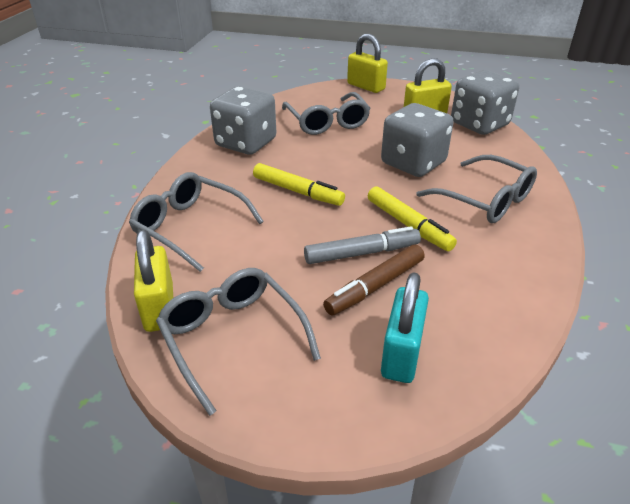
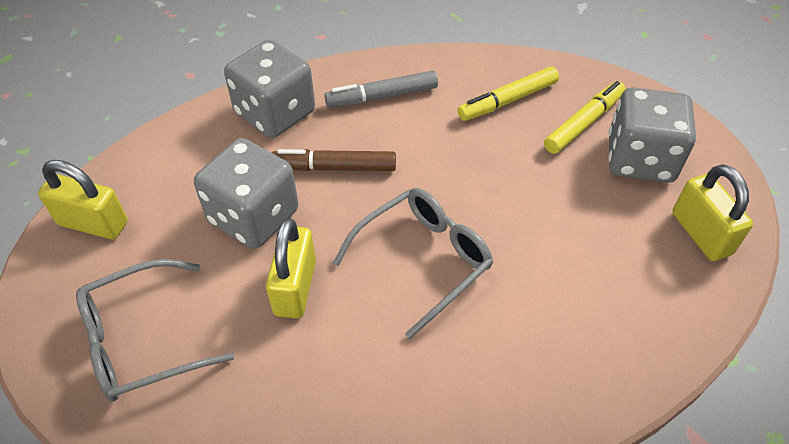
grey glasses: [129,172,264,272] [156,268,321,416] [282,92,371,135] [417,155,537,223] = 4 -> [76,259,234,402] [333,188,493,339] = 2
turquoise padlock: [381,272,429,383] = 1 -> none = 0

